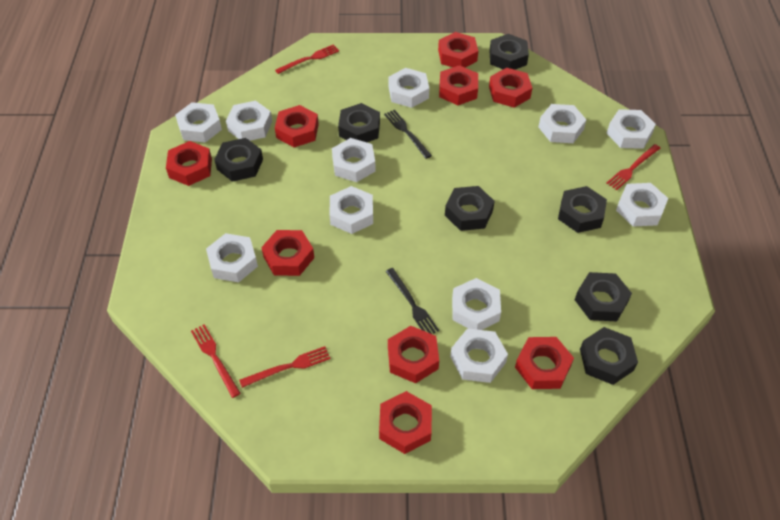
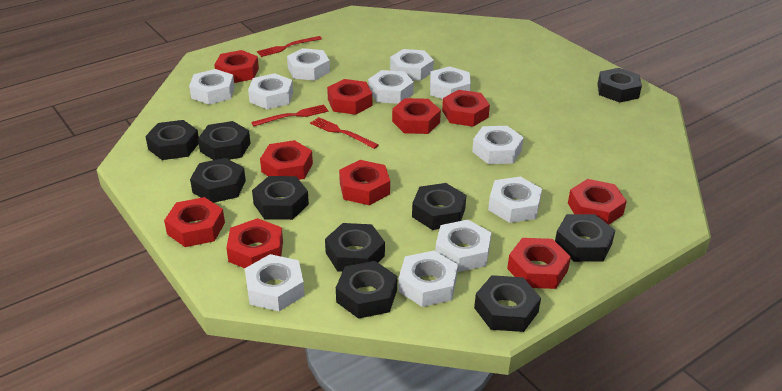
black fork: [384,110,432,159] [386,268,439,334] = 2 -> none = 0
black nut: [214,138,263,182] [338,103,380,142] [445,186,495,231] [489,34,529,70] [558,186,607,233] [575,272,632,322] [580,327,638,385] = 7 -> [145,120,199,160] [190,158,246,203] [198,121,251,160] [252,176,309,220] [325,223,385,272] [336,261,398,319] [412,183,466,230] [474,275,541,332] [555,214,615,262] [598,68,642,102] = 10
red fork: [191,324,241,398] [239,346,331,388] [275,44,339,74] [607,144,661,190] = 4 -> [251,104,329,126] [257,36,322,57] [310,117,379,149] = 3
red nut: [166,141,212,186] [261,230,314,276] [275,105,319,147] [379,391,432,454] [388,326,439,383] [438,32,478,68] [439,65,478,105] [489,68,532,108] [515,337,574,389] = 9 -> [164,197,225,247] [214,50,259,83] [226,218,283,268] [260,140,313,180] [327,79,372,115] [339,160,390,205] [392,98,441,134] [442,90,490,127] [507,238,571,289] [568,179,627,225] = 10

